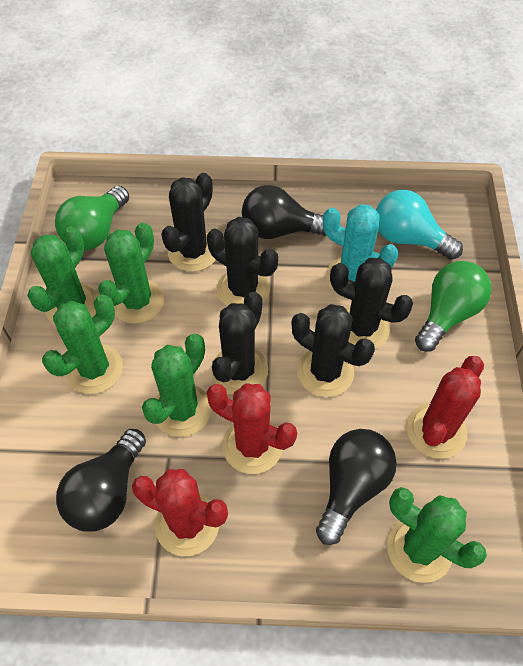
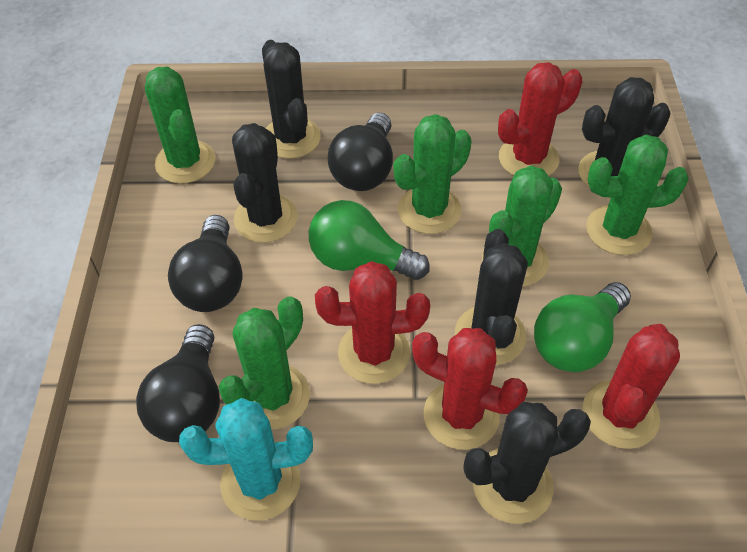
red cactus: [132,469,228,556] [207,383,297,474] [407,356,484,459] = 3 -> [315,261,430,384] [412,328,528,450] [498,62,582,176] [583,324,680,449] = 4
turquoise light bulb: [376,190,463,260] = 1 -> none = 0

